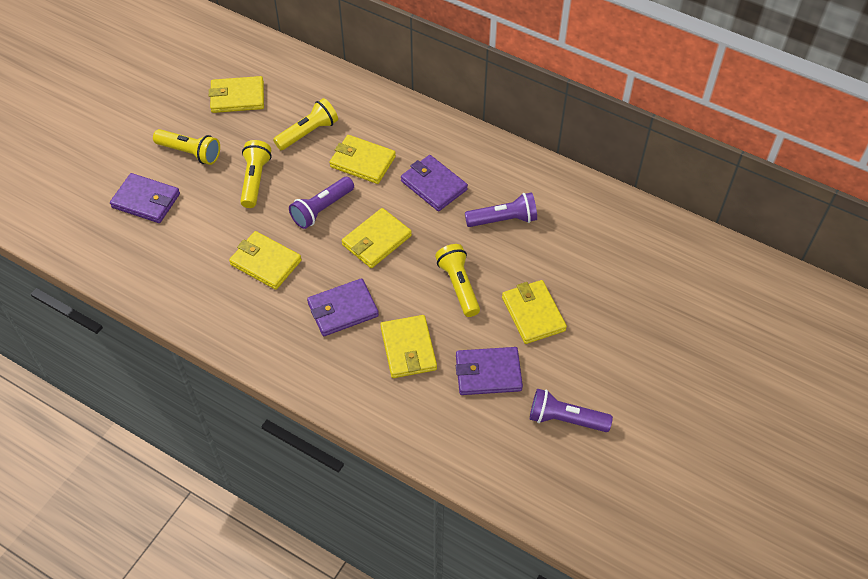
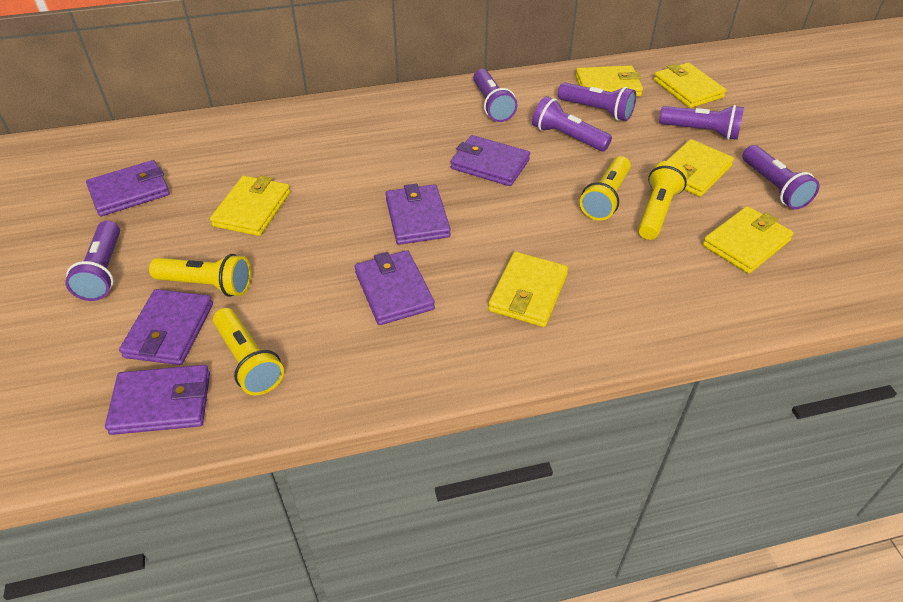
purple flashlight: [289,177,354,229] [465,192,537,227] [530,388,613,432] = 3 -> [65,220,120,301] [473,69,518,122] [532,96,612,151] [558,82,636,121] [659,105,744,140] [742,145,820,210] = 6
purple wallet: [110,173,180,223] [307,278,379,336] [401,155,468,211] [456,347,523,395] = 4 -> [86,160,170,216] [105,365,210,435] [119,289,213,365] [355,250,435,325] [385,184,451,245] [451,135,530,186] = 6

